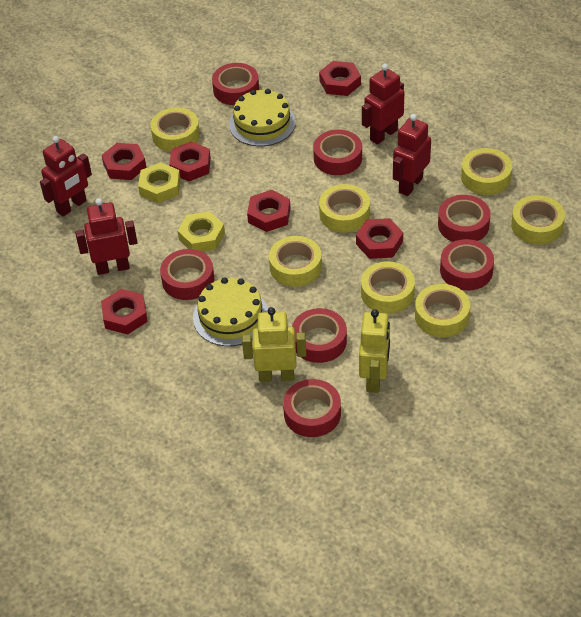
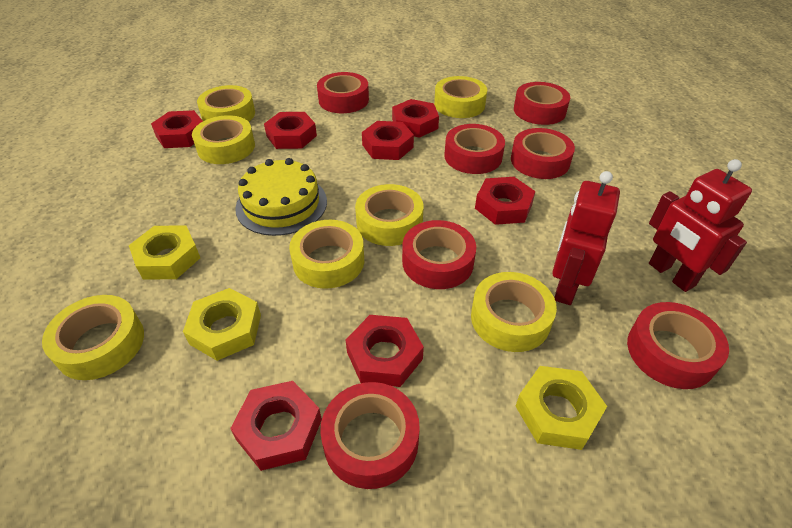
red nut: [101,289,148,335] [102,143,146,180] [169,141,211,181] [247,190,291,232] [319,61,361,96] [356,218,403,259] = 6 -> [151,110,203,148] [230,381,322,471] [264,112,317,149] [346,315,424,387] [362,121,414,160] [392,99,439,138] [475,177,535,225] = 7
red robot: [40,136,92,216] [75,198,137,275] [362,64,404,145] [393,114,431,196] = 4 -> [552,171,620,305] [649,159,752,292] = 2
yellow cake: [193,277,268,346] [229,89,296,146] = 2 -> [235,158,327,236] = 1
yellow nut: [138,162,181,203] [178,211,225,252] = 2 -> [129,225,200,280] [183,288,261,361] [515,366,607,450] = 3
yellow robot: [242,307,306,382] [359,309,390,393] = 2 -> none = 0

